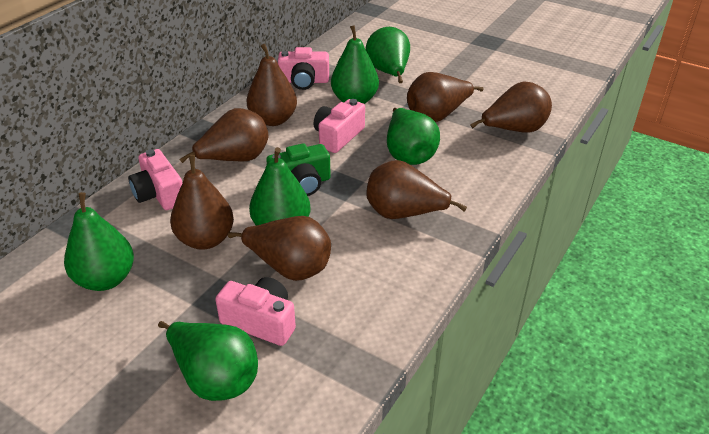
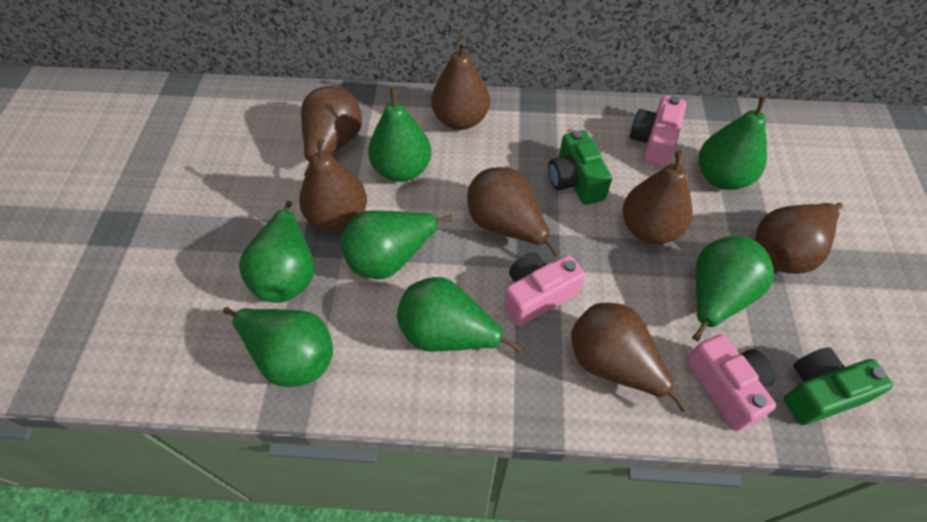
green camera: [266,143,331,196] = 1 -> [548,130,612,205] [784,347,893,425] = 2
green pear: [64,192,134,291] [158,321,258,401] [249,147,311,226] [331,25,379,104] [365,27,410,83] [387,108,440,165] = 6 -> [223,307,333,387] [239,201,315,303] [340,210,453,279] [368,88,431,182] [397,277,522,352] [692,236,774,342] [699,96,767,190] = 7
pink camera: [128,149,182,210] [215,277,296,346] [278,47,329,90] [314,99,365,153] = 4 -> [504,252,585,326] [629,96,686,167] [686,334,776,431] = 3

